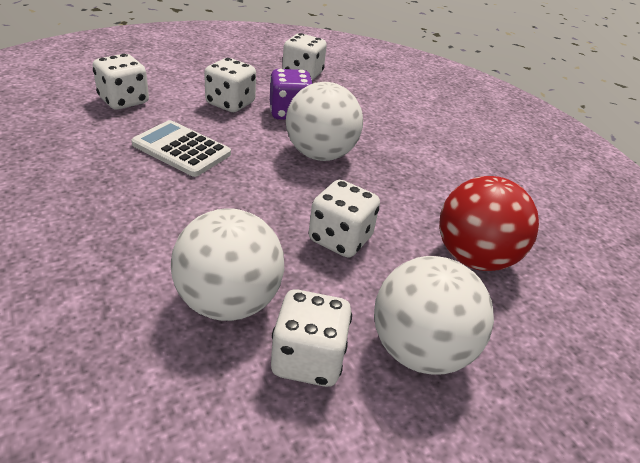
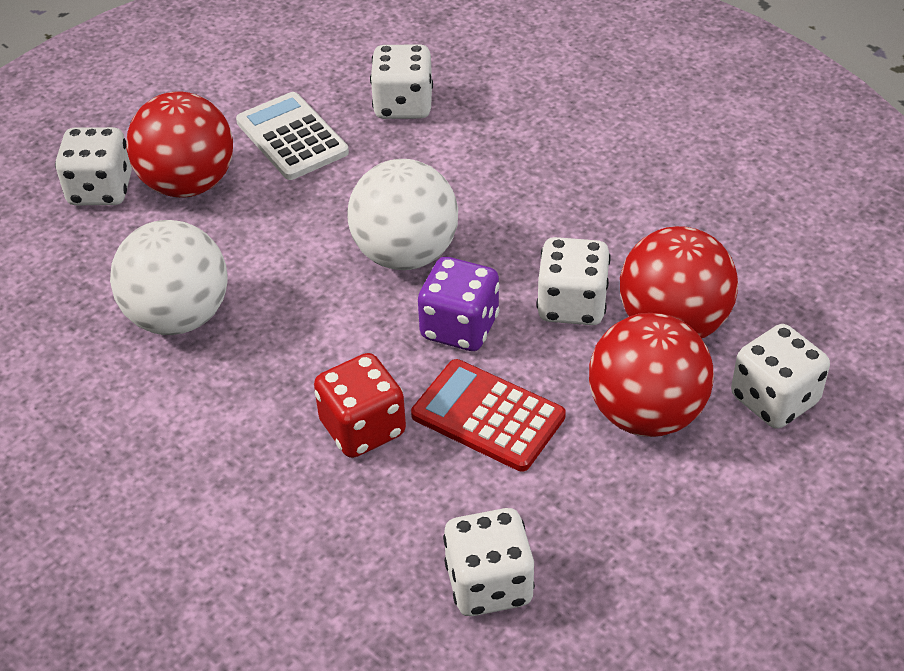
red ball: [439,176,539,271] = 1 -> [127,92,233,198] [589,313,714,437] [620,226,738,338] = 3
red calculator: none = 0 -> [411,359,566,472] = 1
red dice: none = 0 -> [314,353,406,458] = 1
white ball: [171,208,284,321] [286,82,363,161] [374,256,494,374] = 3 -> [110,220,227,335] [348,159,458,270] = 2

